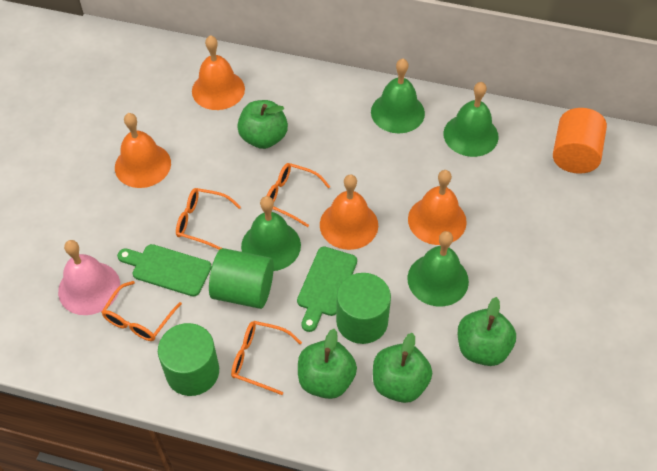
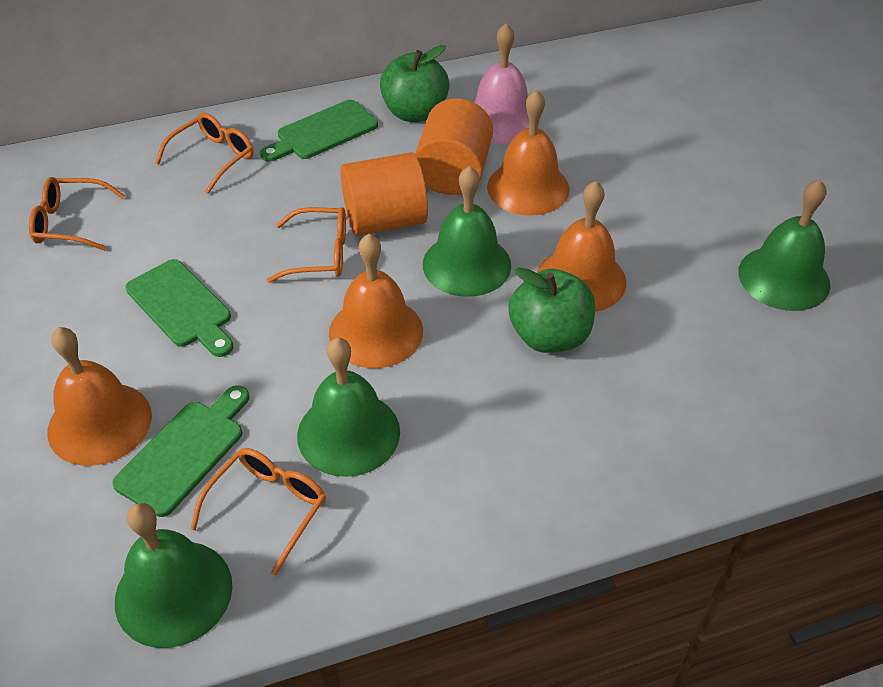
green apple: [237,100,288,149] [298,329,357,399] [373,333,432,403] [458,297,516,366] = 4 -> [380,45,450,122] [508,267,595,353] = 2
green cutting board: [117,244,212,297] [297,247,357,332] = 2 -> [112,385,250,517] [125,259,233,357] [260,100,378,162] = 3
green cylinder: [158,323,219,396] [209,248,274,309] [336,273,391,344] = 3 -> none = 0
orange cylinder: [553,108,607,174] = 1 -> [341,152,428,236] [415,98,493,195] = 2

